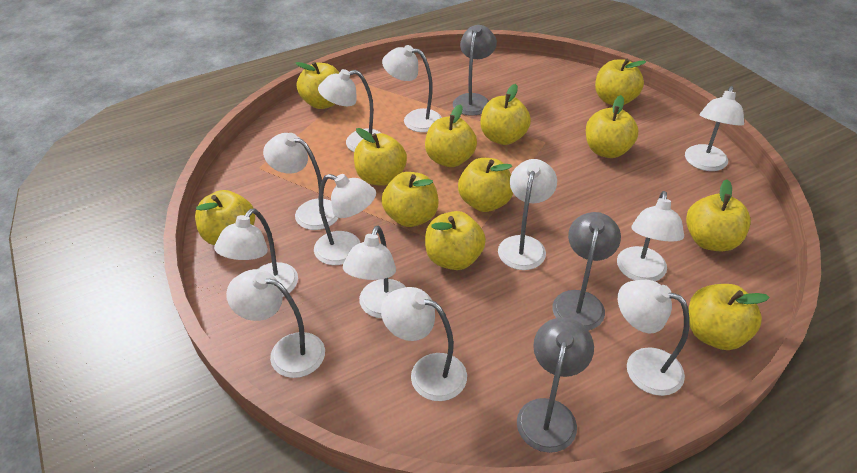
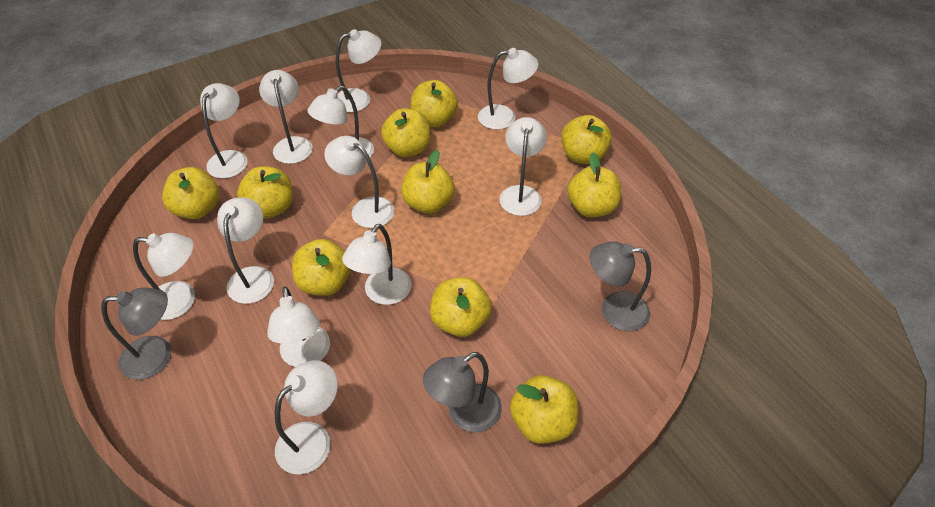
yellow apple: [195,190,255,245] [296,62,340,109] [354,128,407,186] [381,172,438,227] [425,104,477,167] [425,211,486,270] [458,158,513,212] [480,84,531,145] [586,95,638,158] [595,59,646,105] [686,180,751,252] [689,284,770,350] = 12 -> [162,167,220,219] [237,166,293,218] [292,239,351,296] [381,108,430,157] [401,150,455,213] [411,80,458,127] [430,277,492,337] [510,375,578,444] [561,115,612,164] [567,153,621,217] = 10

